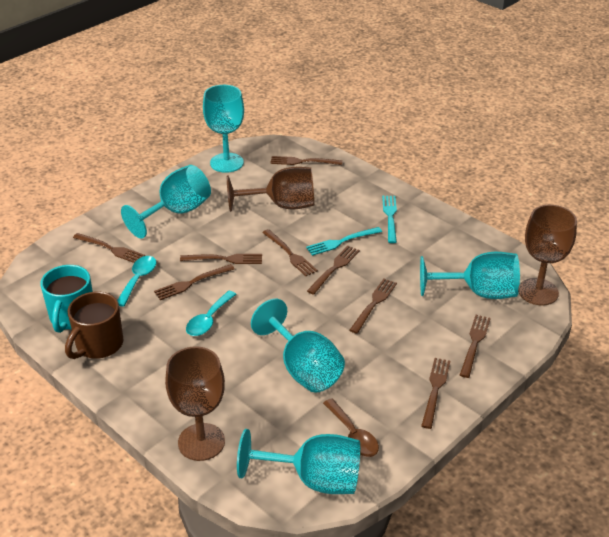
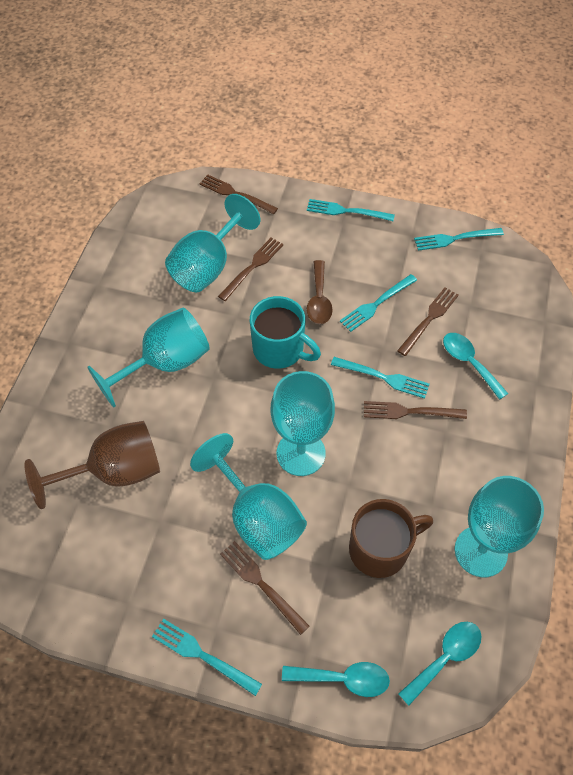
brown fork: [73,233,145,263] [154,264,235,300] [180,254,262,264] [262,229,318,276] [270,156,343,165] [307,246,360,295] [350,279,397,334] [421,358,450,429] [460,315,491,378] = 9 -> [199,174,278,214] [218,238,283,301] [220,541,309,635] [364,401,467,419] [397,287,459,356] = 5
brown goblet: [165,346,225,461] [227,167,314,212] [519,205,577,305] = 3 -> [25,421,160,509] = 1
turquoise fork: [306,227,382,256] [382,196,397,243] = 2 -> [152,619,262,696] [307,199,395,221] [331,357,430,399] [340,274,417,332] [414,228,504,251] = 5
turquoise spoon: [117,256,156,307] [186,291,236,336] = 2 -> [282,662,390,697] [398,622,482,706] [443,333,508,400] = 3

